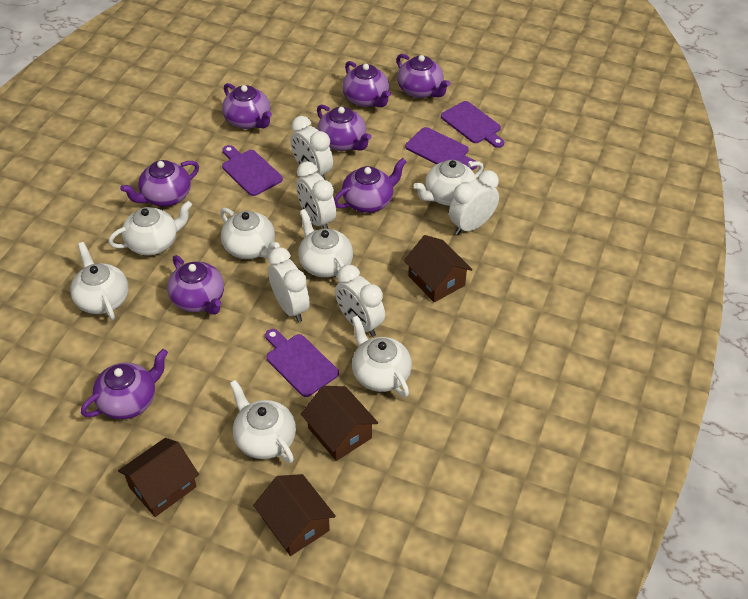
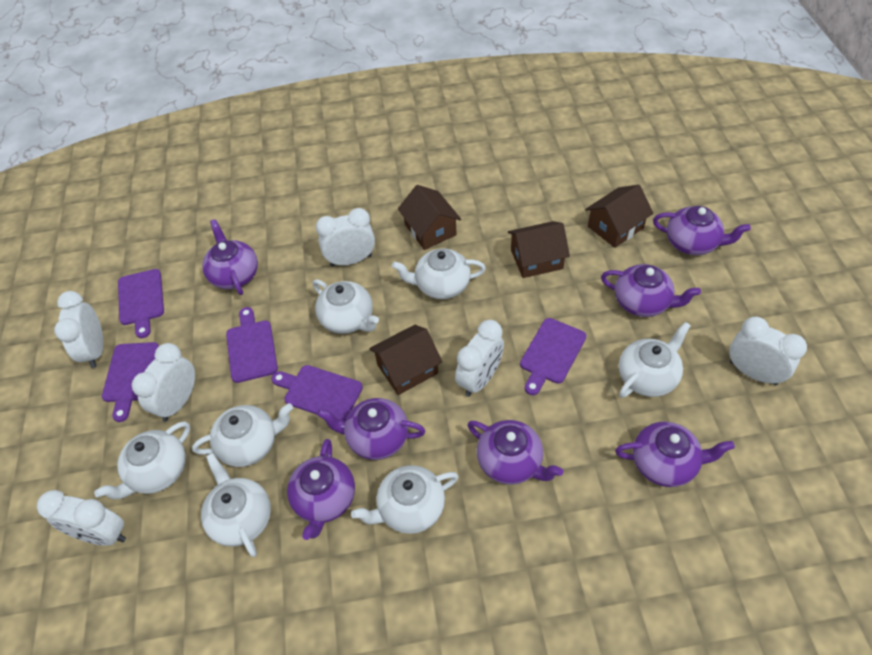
purple cutting board: [222,145,283,196] [265,329,339,397] [405,127,477,170] [441,101,504,148] = 4 -> [102,342,159,422] [118,269,164,338] [226,307,278,383] [271,365,363,421] [520,318,586,395] = 5
purple teapot: [81,349,168,419] [120,160,199,207] [167,255,224,315] [222,83,272,129] [317,104,371,151] [334,158,407,213] [342,61,391,107] [396,54,450,98] = 8 -> [202,219,258,295] [287,439,355,540] [317,398,425,460] [467,420,563,485] [601,264,701,317] [615,421,735,487] [653,206,751,255] = 7
white clock: [268,247,310,322] [290,116,333,180] [296,161,336,229] [335,265,385,337] [449,170,499,235] = 5 -> [37,490,126,546] [54,291,103,368] [132,343,195,422] [316,208,375,266] [455,320,504,397] [729,316,807,385] = 6

